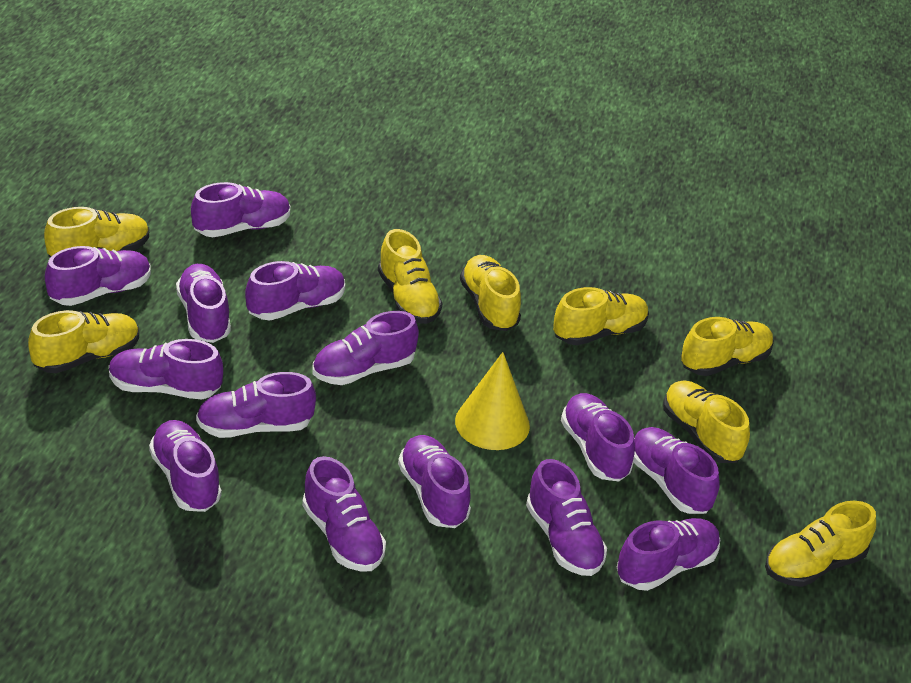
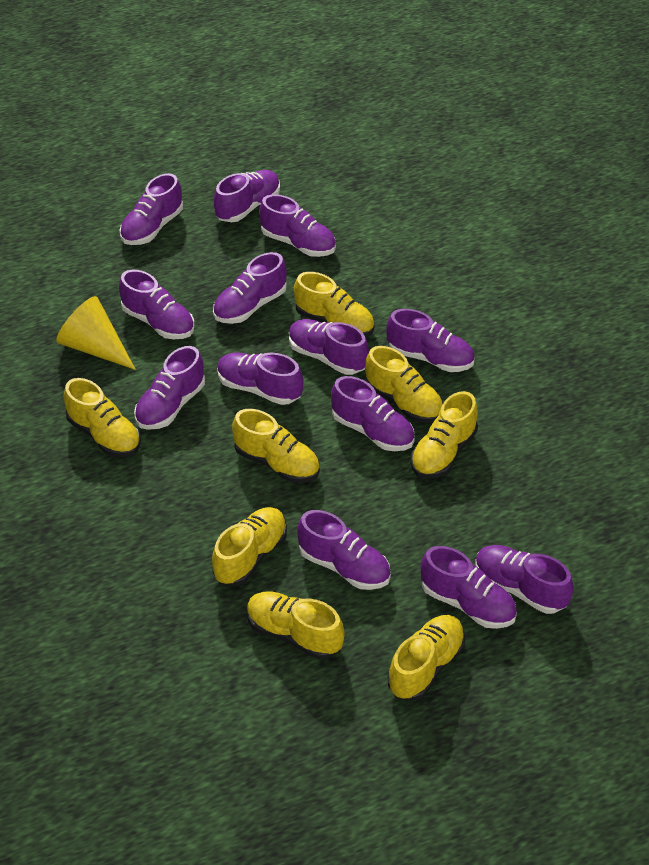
purple shoe: [45,246,151,306] [109,339,223,399] [149,420,221,512] [176,264,231,343] [191,182,290,237] [196,372,316,438] [245,261,345,320] [302,456,386,572] [313,311,419,385] [398,435,471,528] [526,459,607,576] [561,393,635,481] [617,518,720,591] [633,427,720,514] = 14 -> [119,173,183,245] [119,270,195,339] [134,346,205,430] [213,252,287,324] [214,170,280,222] [217,352,303,405] [259,194,336,257] [289,319,369,375] [297,510,391,590] [331,376,415,451] [386,309,475,372] [420,546,517,629] [475,545,574,614] = 13

